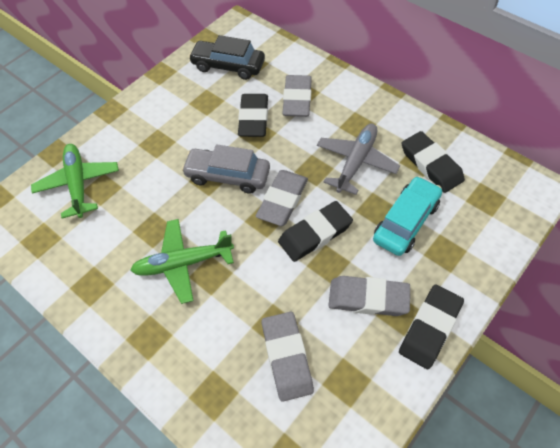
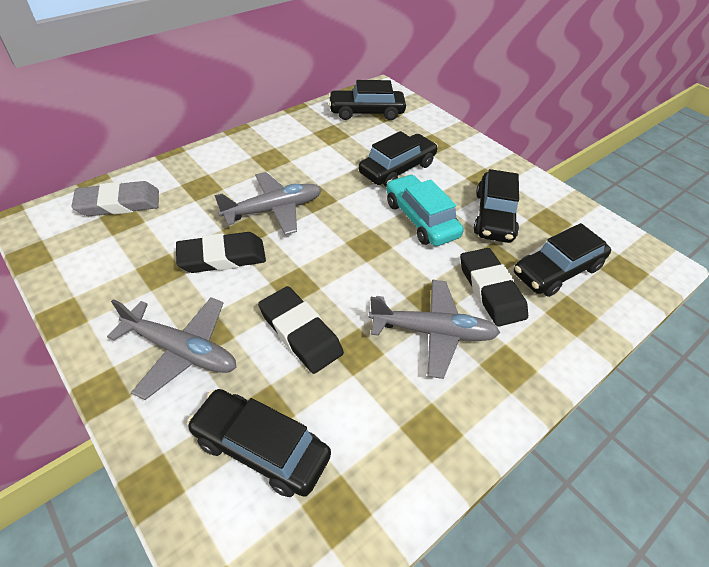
black car: [188,35,265,80] = 1 -> [187,389,331,497] [328,80,406,120] [359,131,438,187] [474,169,519,243] [514,223,611,297] = 5
black eraser: [238,94,268,137] [278,201,353,262] [399,284,464,370] [402,131,465,193] = 4 -> [176,232,266,273] [258,286,344,374] [460,248,528,327] = 3
green plane: [31,144,119,219] [130,219,234,304] = 2 -> none = 0
grey car: [181,144,270,194] = 1 -> none = 0
grey eraser: [255,170,308,226] [262,312,314,402] [282,75,312,117] [328,276,410,316] = 4 -> [71,181,159,216] = 1
grey plane: [317,123,400,195] = 1 -> [107,297,237,400] [214,172,322,235] [368,280,500,379] = 3

